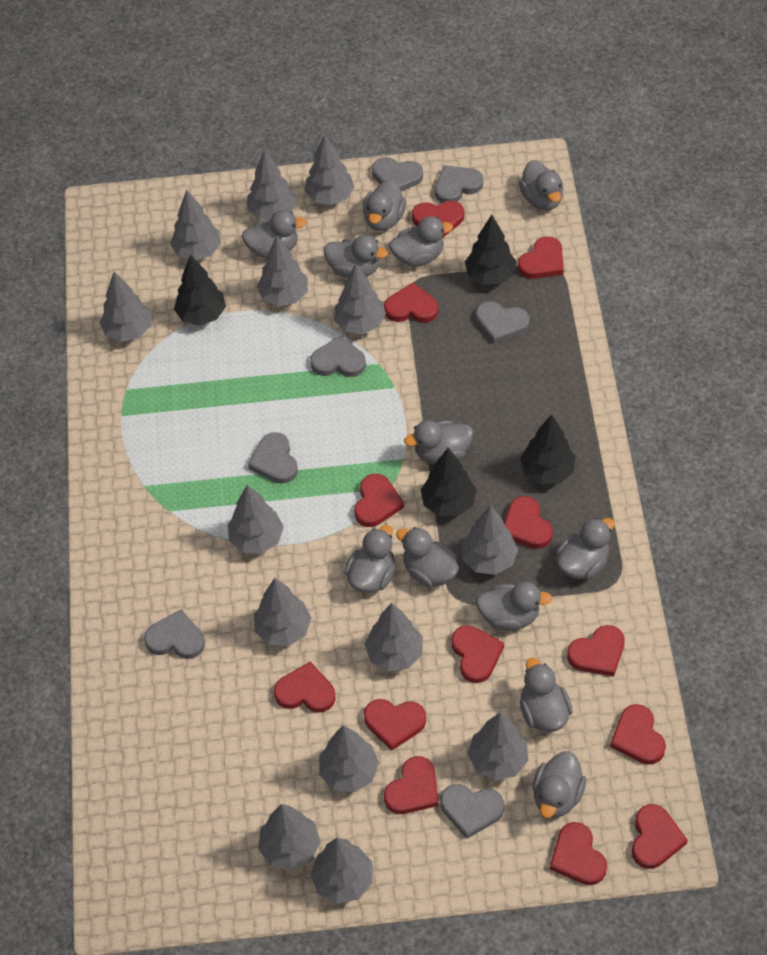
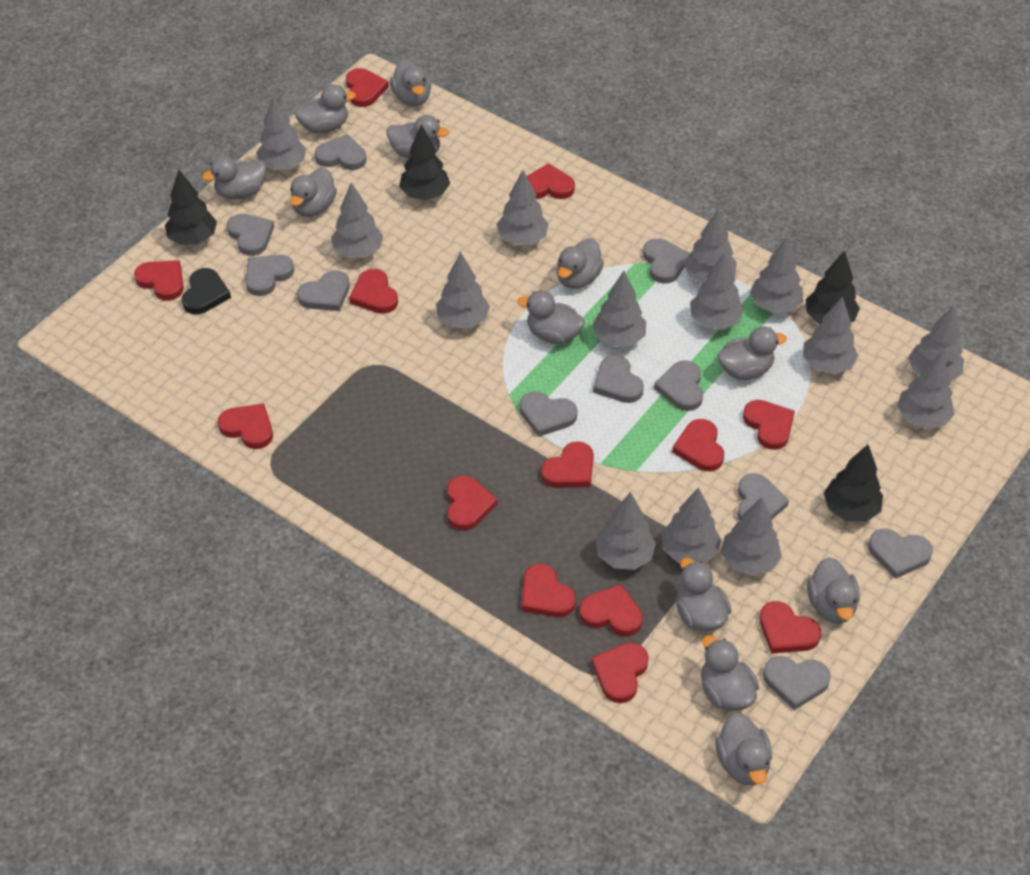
black heart: none = 0 -> [182,268,231,314] = 1
grey heart: [144,609,205,659] [248,432,298,484] [310,335,366,377] [372,157,423,192] [435,165,483,203] [441,784,504,839] [476,301,530,344] = 7 -> [227,214,274,256] [245,255,294,296] [297,270,350,311] [315,134,366,170] [520,391,578,437] [593,355,644,403] [643,238,690,283] [654,360,703,411] [737,473,789,520] [763,656,831,710] [868,529,933,579] = 11

